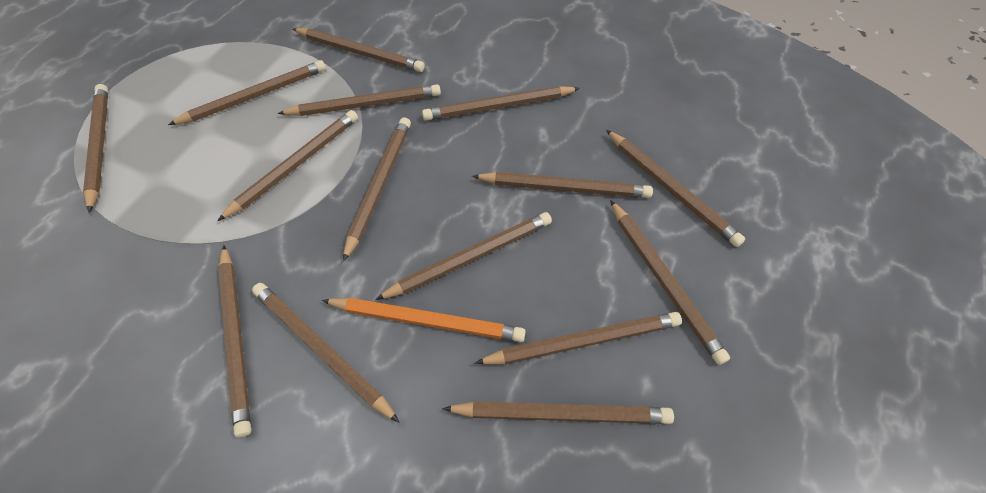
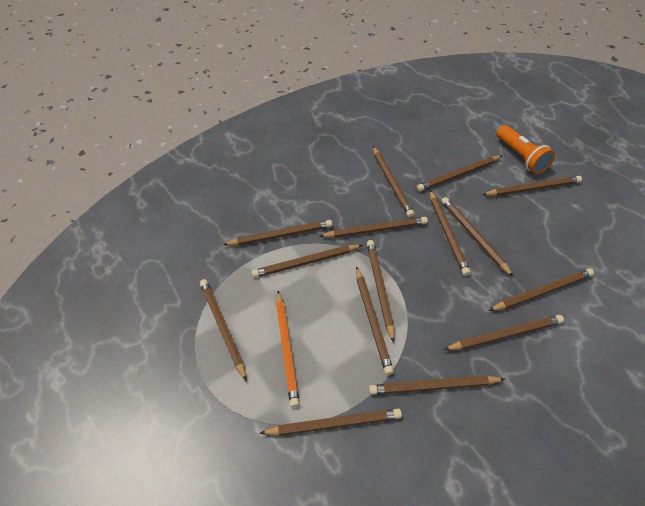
orange flashlight: none = 0 -> [496,125,555,174] = 1

